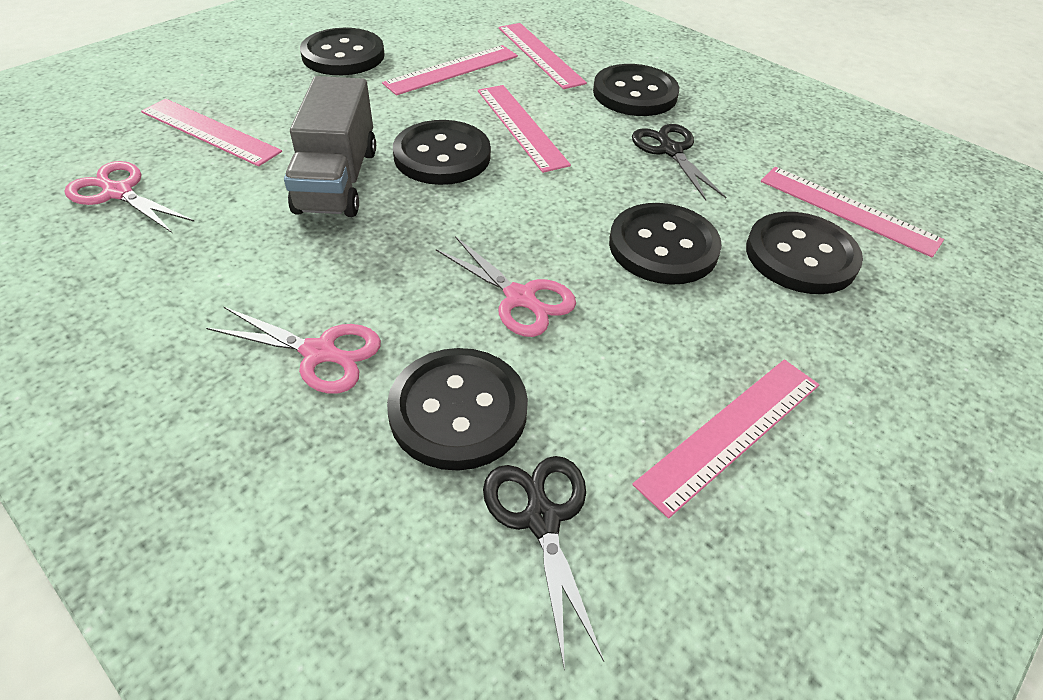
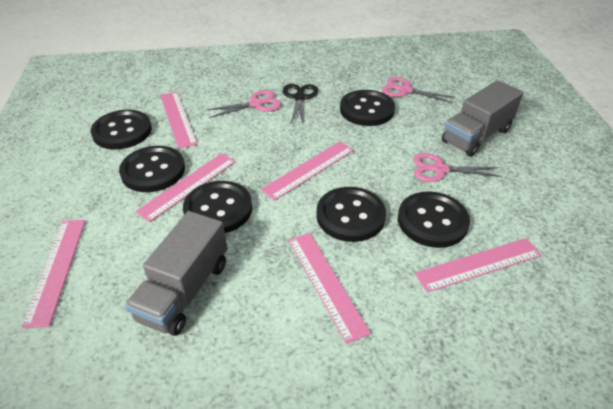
black scissors: [483,456,604,671] [632,124,726,201] = 2 -> [283,84,318,126] = 1
grey truck: [284,76,376,217] = 1 -> [125,211,227,336] [442,80,523,157] = 2

